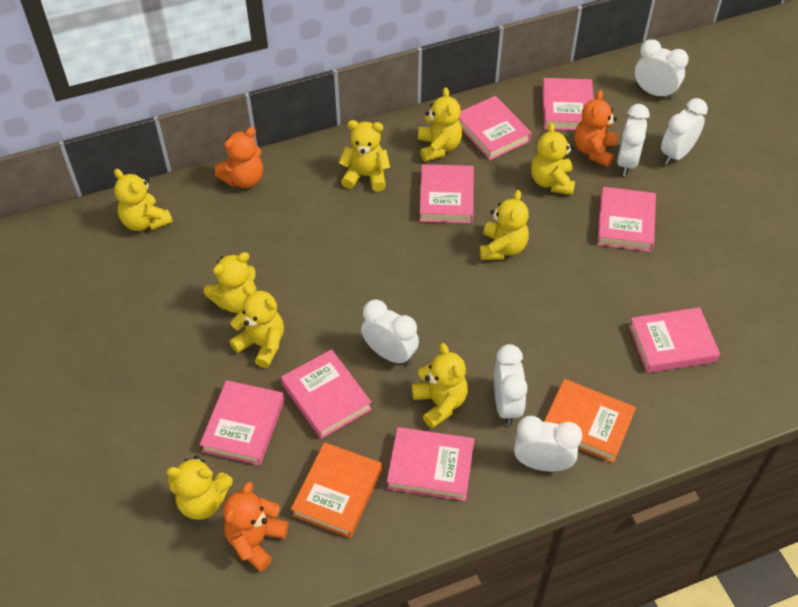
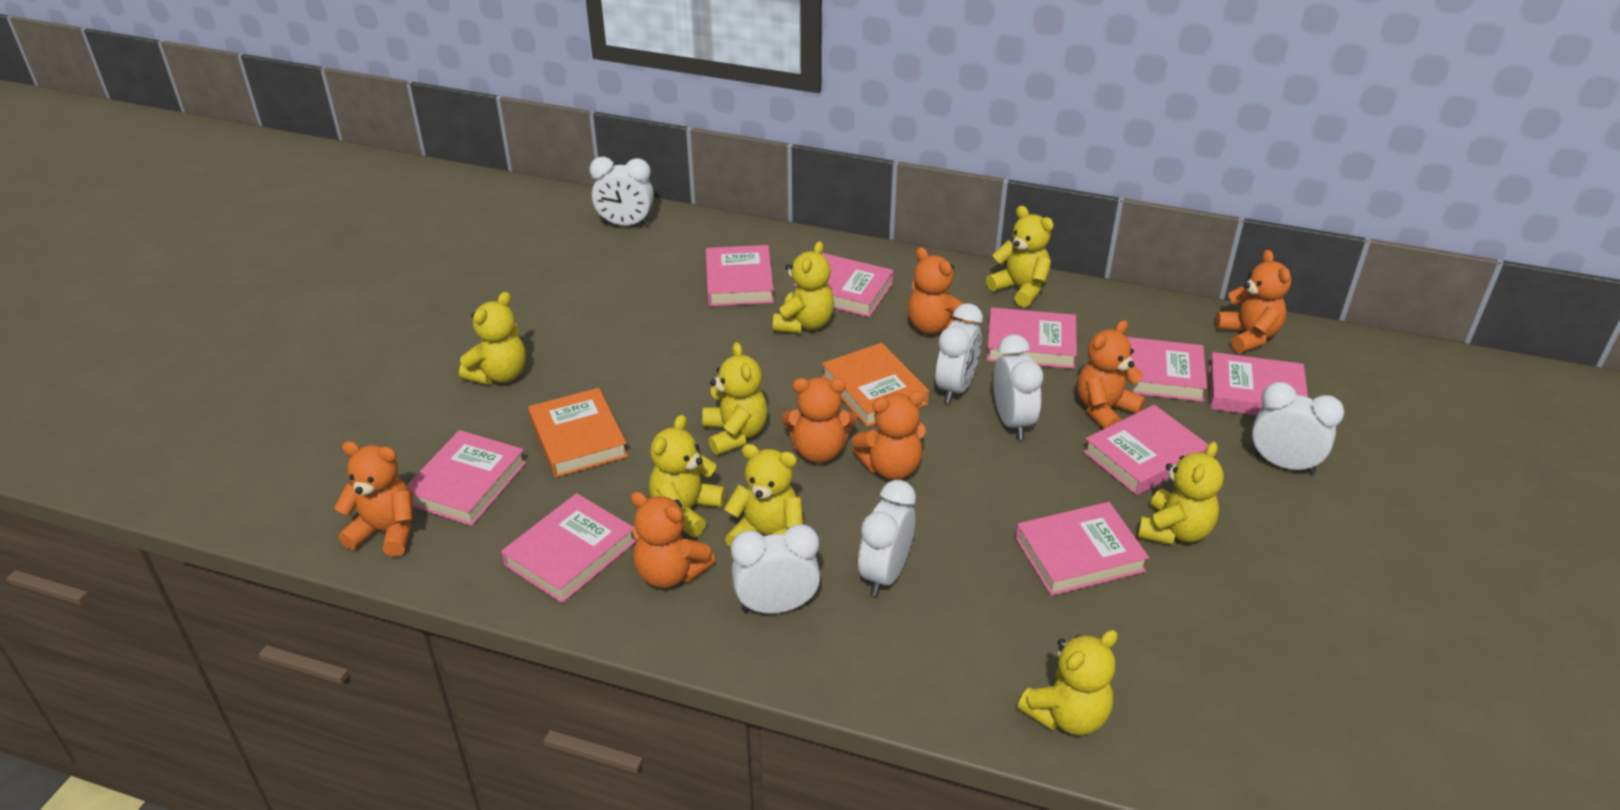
orange teddy bear: [215,127,263,188] [223,482,289,571] [575,90,618,167] = 3 -> [334,441,413,557] [631,491,715,588] [781,377,857,463] [852,391,926,480] [908,247,972,334] [1077,320,1146,429] [1215,250,1291,353] = 7
pink book: [200,380,284,465] [281,349,372,439] [387,427,474,501] [420,164,474,223] [458,96,532,160] [542,78,594,130] [597,187,656,252] [629,307,720,373] = 8 -> [407,430,526,526] [501,493,636,603] [706,245,774,306] [794,253,894,317] [987,307,1077,369] [1015,502,1149,596] [1083,405,1209,495] [1125,337,1207,402] [1209,352,1308,415] = 9
yellow teddy bear: [114,169,173,231] [166,455,233,520] [204,252,257,313] [229,286,284,368] [339,120,390,192] [412,343,468,429] [418,87,462,162] [480,190,529,260] [531,122,575,195] = 9 -> [459,292,526,385] [649,415,726,537] [702,342,768,455] [724,444,803,548] [773,241,834,333] [986,206,1054,307] [1017,630,1118,736] [1138,441,1224,545] = 8

